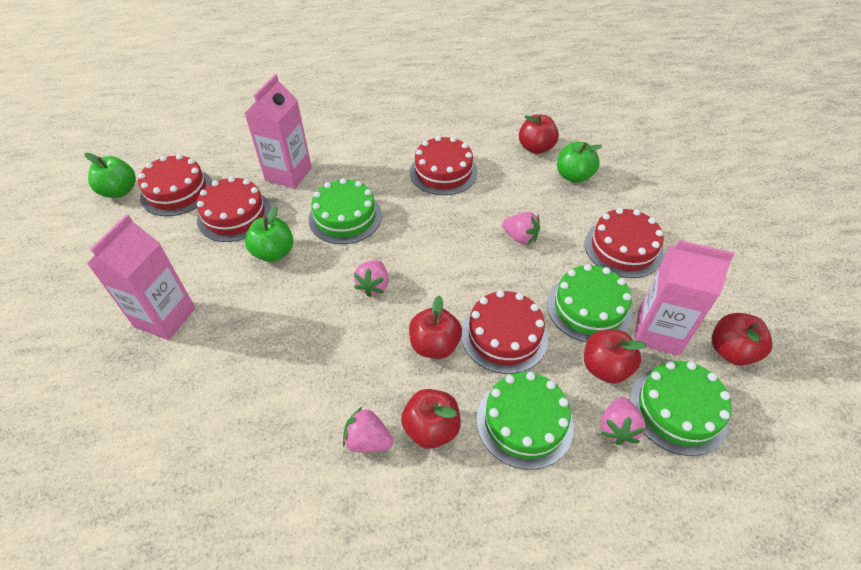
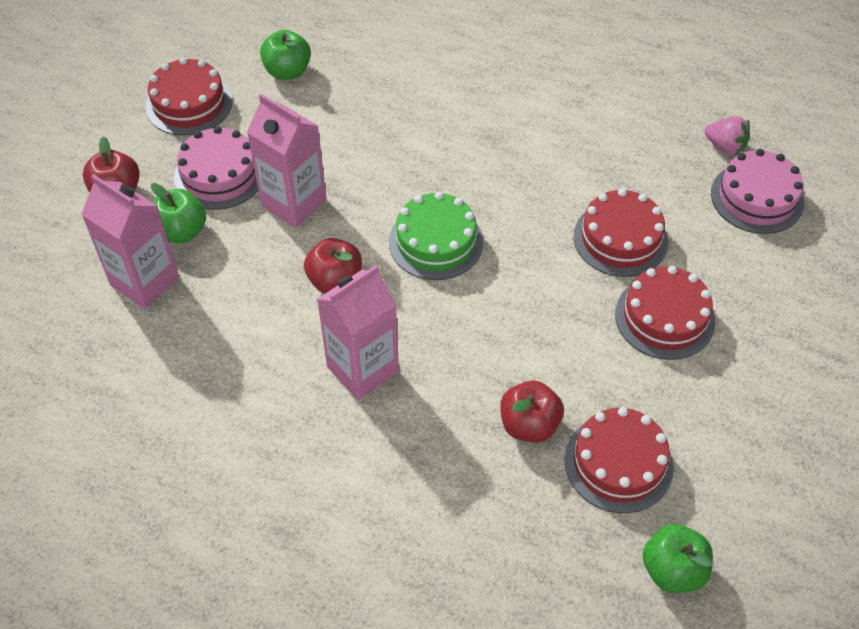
green cake: [309,178,382,244] [477,372,574,470] [547,264,632,343] [630,361,732,456] = 4 -> [389,192,483,280] = 1
pink cake: none = 0 -> [174,126,258,210] [711,149,804,234] = 2
pink strawberry: [343,406,393,452] [354,260,389,297] [502,212,540,245] [601,397,646,445] = 4 -> [704,116,750,155] = 1
red apple: [401,389,461,449] [409,295,462,359] [519,114,559,154] [584,330,647,384] [712,313,772,366] = 5 -> [83,136,140,192] [304,238,362,294] [500,381,564,443] = 3
red cake: [138,154,212,216] [196,176,271,242] [410,136,478,195] [462,290,548,374] [585,208,664,278] = 5 -> [145,57,232,135] [565,407,673,513] [573,189,668,277] [615,266,715,360] = 4

